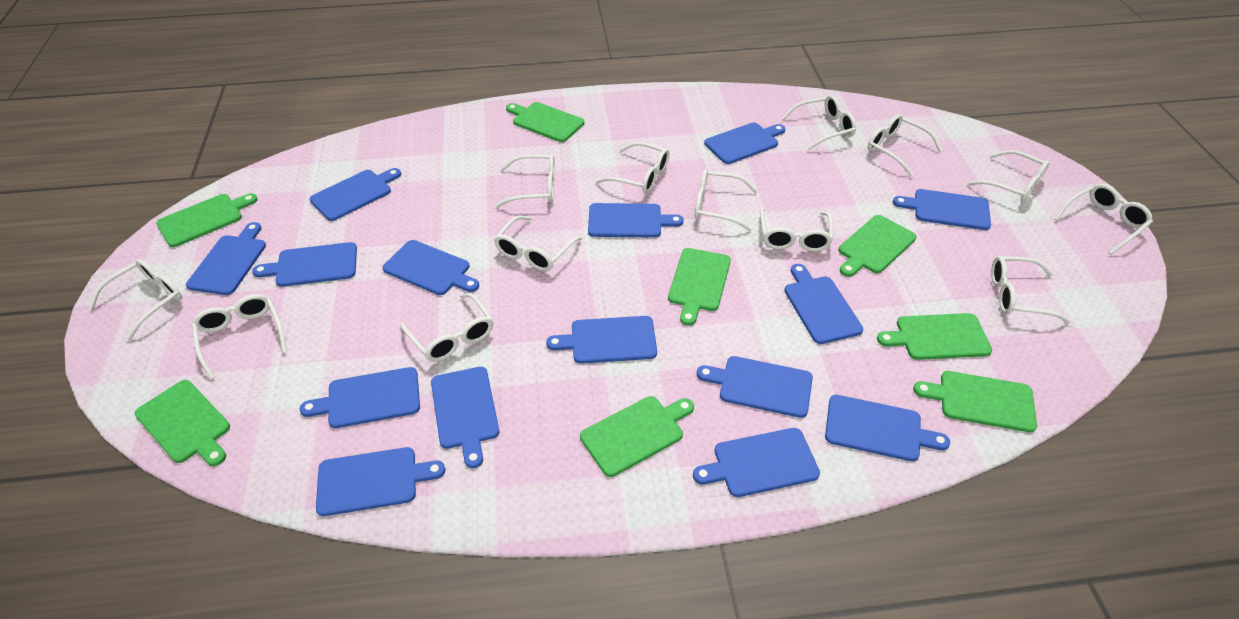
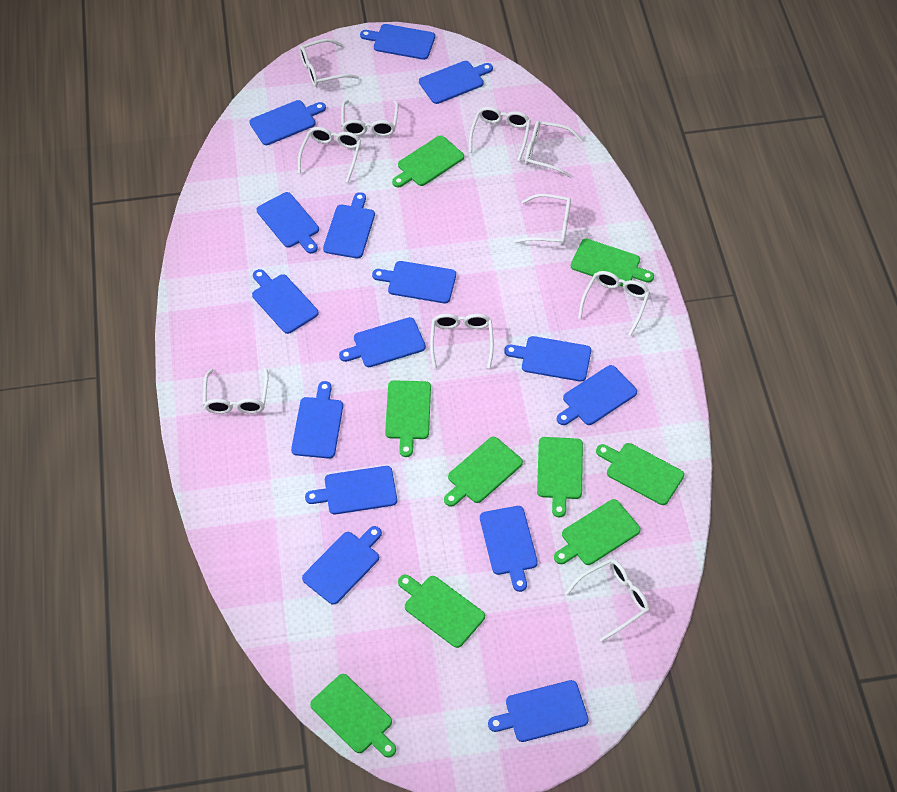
green cutting board: [135,380,230,466] [156,193,258,247] [506,102,584,142] [580,396,694,477] [668,248,731,326] [839,215,916,277] [877,313,992,360] [913,371,1037,432] = 8 -> [310,674,396,758] [385,381,431,457] [392,136,464,187] [398,575,485,648] [444,437,523,507] [537,437,583,517] [554,499,641,565] [571,239,654,287] [596,443,684,505] = 9
white glasses: [88,259,182,341] [192,294,287,379] [400,293,493,362] [494,215,583,271] [496,154,555,208] [595,142,669,193] [695,170,758,231] [760,208,833,252] [782,95,856,150] [868,114,942,176] [968,150,1049,203] [991,256,1071,324] [1054,184,1153,255] = 13 -> [203,368,269,414] [298,127,361,183] [299,39,359,87] [341,100,399,136] [430,314,494,368] [469,107,531,162] [515,194,571,245] [525,121,583,178] [566,559,649,642] [578,271,650,336] = 10

